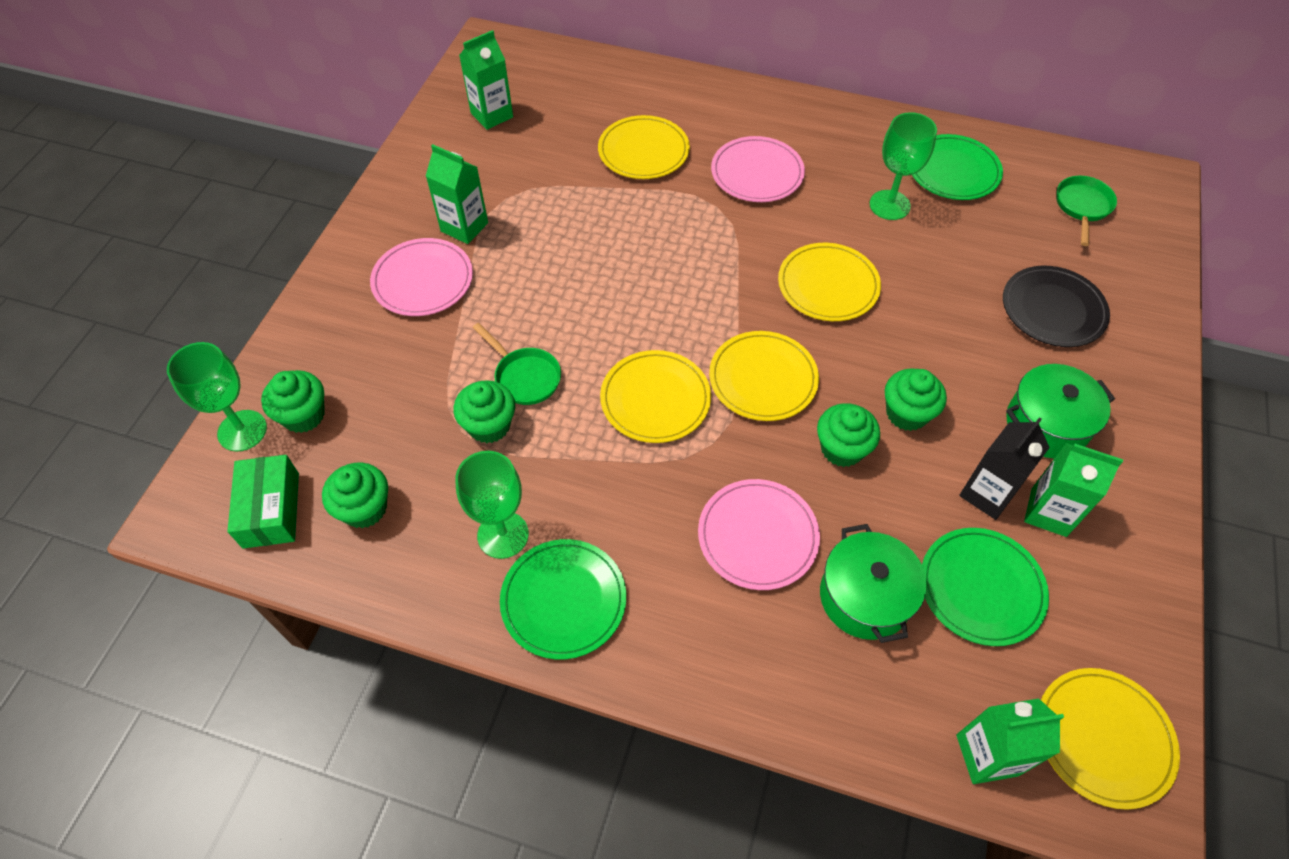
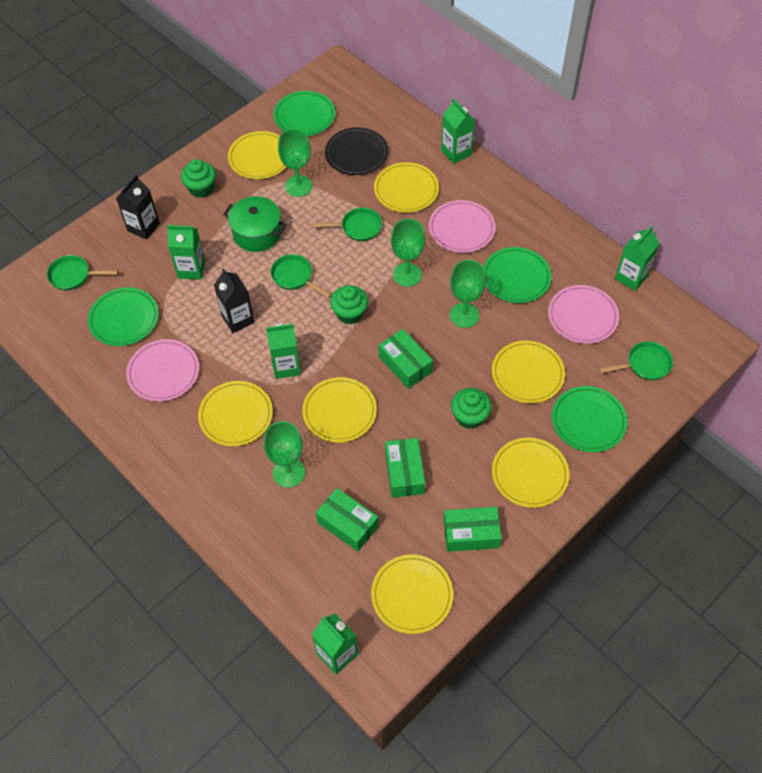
black carton: [959,417,1050,520] = 1 -> [116,175,160,240] [214,268,255,333] = 2
green box: [227,455,299,549] = 1 -> [316,488,378,551] [379,329,433,389] [385,438,425,498] [444,507,502,552] = 4
green carton: [426,144,488,244] [459,30,513,130] [956,699,1064,784] [1024,443,1123,537] = 4 -> [167,225,205,280] [266,323,301,379] [312,614,358,675] [441,99,475,164] [615,226,660,291] = 5
green cupcake: [261,370,325,433] [322,462,388,528] [453,380,515,443] [817,403,880,467] [885,368,947,431] = 5 -> [181,159,216,198] [330,285,368,325] [451,388,491,429] = 3
green goblet: [167,342,267,451] [455,451,529,559] [870,112,937,220] = 3 -> [263,421,305,488] [278,129,312,197] [391,219,425,287] [450,260,486,328] = 4
green pan: [473,323,561,405] [1056,176,1117,246] = 2 -> [47,255,118,291] [270,254,331,298] [312,208,382,241] [599,341,673,380] = 4
green plate: [500,539,626,660] [912,134,1003,200] [922,528,1049,646] = 3 -> [88,287,159,346] [273,91,335,136] [483,247,551,303] [552,386,627,452] = 4
green pot: [820,524,927,643] [1006,364,1115,458] = 2 -> [223,196,287,252] = 1
yellow plate: [598,115,690,179] [600,350,711,443] [709,331,819,421] [778,243,881,321] [1041,668,1180,810] = 5 -> [198,381,273,446] [228,131,286,179] [302,377,377,443] [371,554,453,634] [374,162,439,213] [492,341,565,403] [492,438,569,508] = 7

